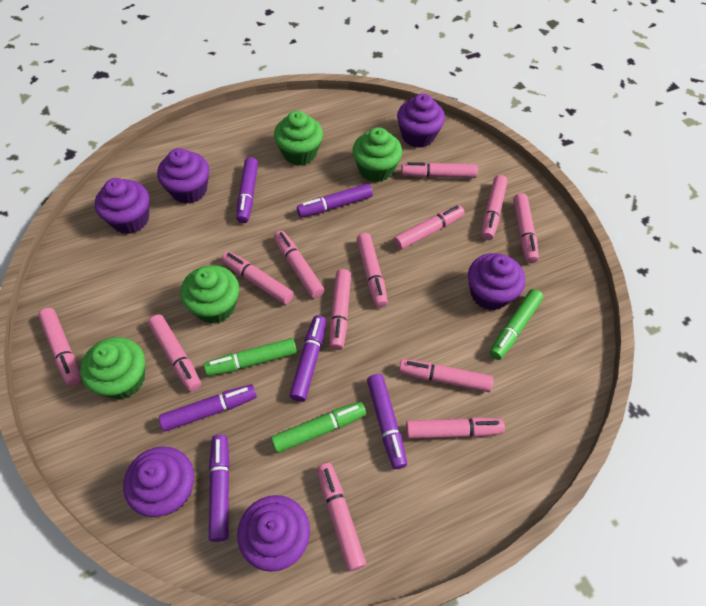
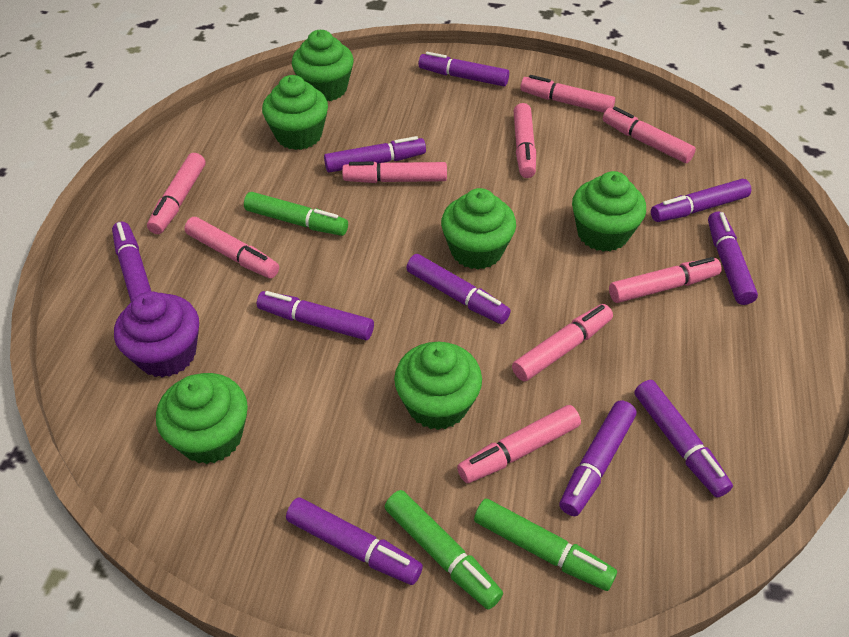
green cupcake: [80,337,145,399] [180,265,239,324] [274,111,323,165] [352,127,402,182] = 4 -> [156,373,248,464] [262,75,328,150] [292,30,354,101] [394,342,482,430] [441,188,516,270] [572,171,646,252] = 6
pink marker: [38,308,81,386] [148,315,201,391] [221,251,294,304] [274,231,325,298] [317,463,366,571] [330,269,351,350] [357,233,388,308] [394,205,465,250] [399,359,493,392] [401,162,478,178] [406,417,505,439] [481,175,508,240] [513,193,539,263] = 13 -> [147,153,205,234] [185,217,279,279] [342,162,447,183] [457,405,581,483] [512,304,613,381] [514,103,536,178] [520,75,615,113] [603,107,696,163] [609,257,722,303] = 9
purple cupcake: [95,178,150,234] [123,447,194,517] [157,148,209,204] [237,495,310,572] [397,93,445,148] [468,253,525,310] = 6 -> [114,291,199,378] = 1
purple marker: [159,384,257,432] [209,435,230,542] [236,157,258,223] [289,315,326,402] [297,183,373,217] [367,374,407,469] = 6 -> [112,222,151,302] [257,291,374,340] [286,498,423,585] [324,136,426,173] [406,254,511,324] [418,52,509,86] [559,400,636,516] [634,380,733,498] [651,179,751,222] [708,211,758,305] = 10

